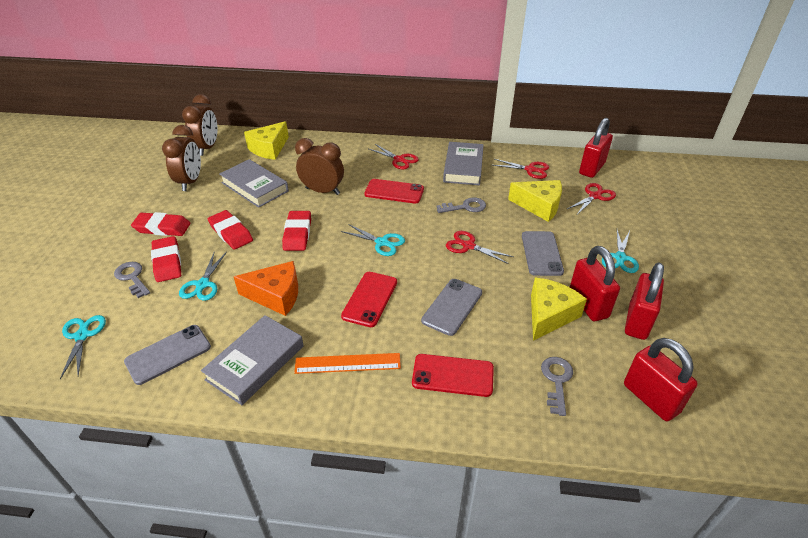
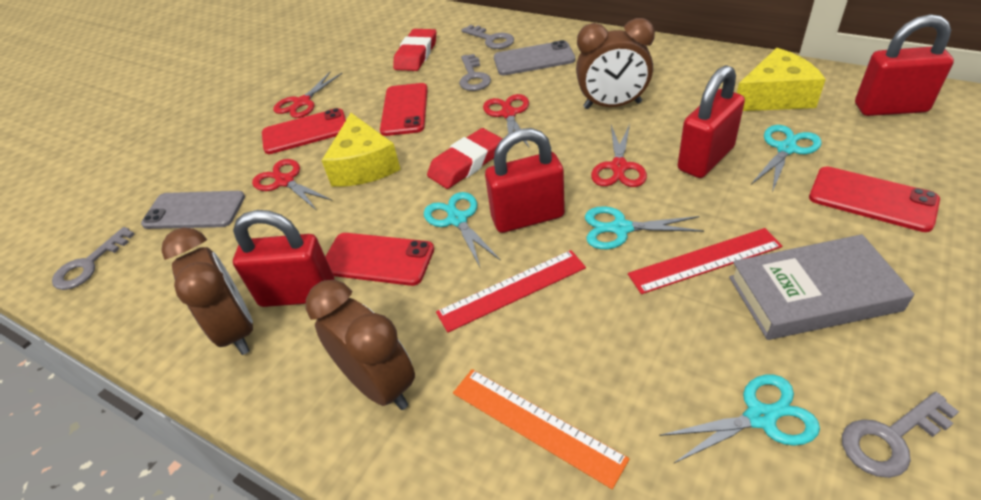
grey book: [201,315,304,405] [219,159,289,208] [443,142,484,185] = 3 -> [729,234,914,340] = 1
grey key: [114,262,150,298] [436,197,486,213] [541,357,573,416] = 3 -> [52,227,135,290] [459,54,491,91] [462,25,514,49] [842,392,959,478] = 4
grey phone: [124,325,211,385] [421,279,482,336] [522,231,564,276] = 3 -> [141,191,245,229] [494,40,575,75] = 2
orange cheese: [234,261,298,316] = 1 -> none = 0
red eraser: [131,212,190,236] [151,236,181,282] [208,210,253,250] [282,211,311,251] = 4 -> [393,29,436,71] [427,128,502,189] = 2
red phone: [341,272,397,327] [364,179,424,203] [412,354,494,397] = 3 -> [262,108,346,154] [325,233,434,286] [380,83,428,136] [809,166,940,232] = 4
red ruler: none = 0 -> [436,250,586,333] [628,228,782,294] = 2
yellow cheese: [244,121,289,160] [508,180,562,222] [531,277,587,341] = 3 -> [322,113,401,187] [737,48,826,111] = 2

